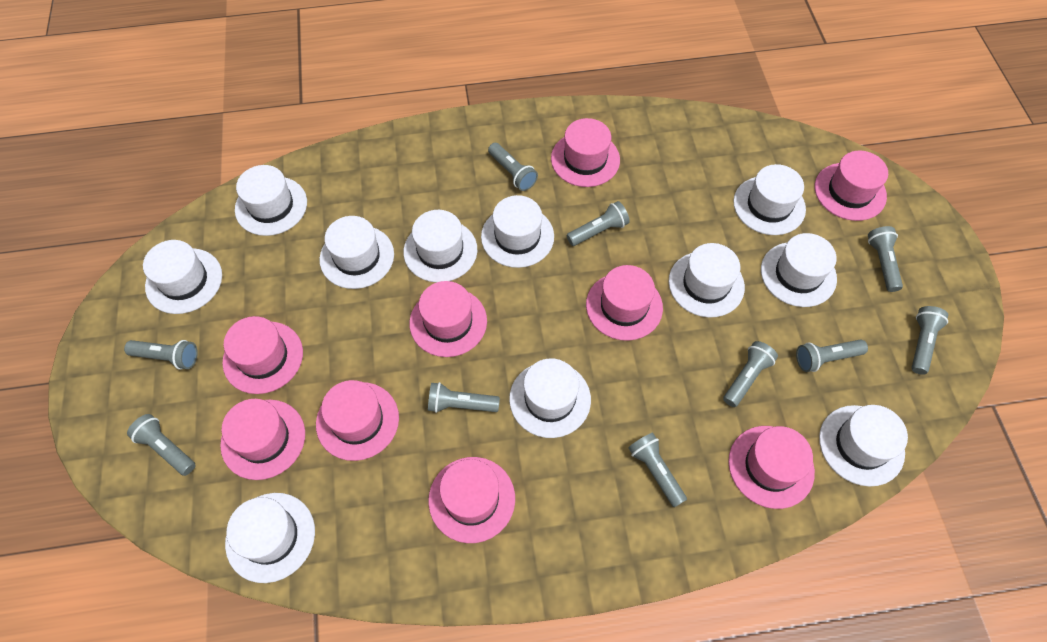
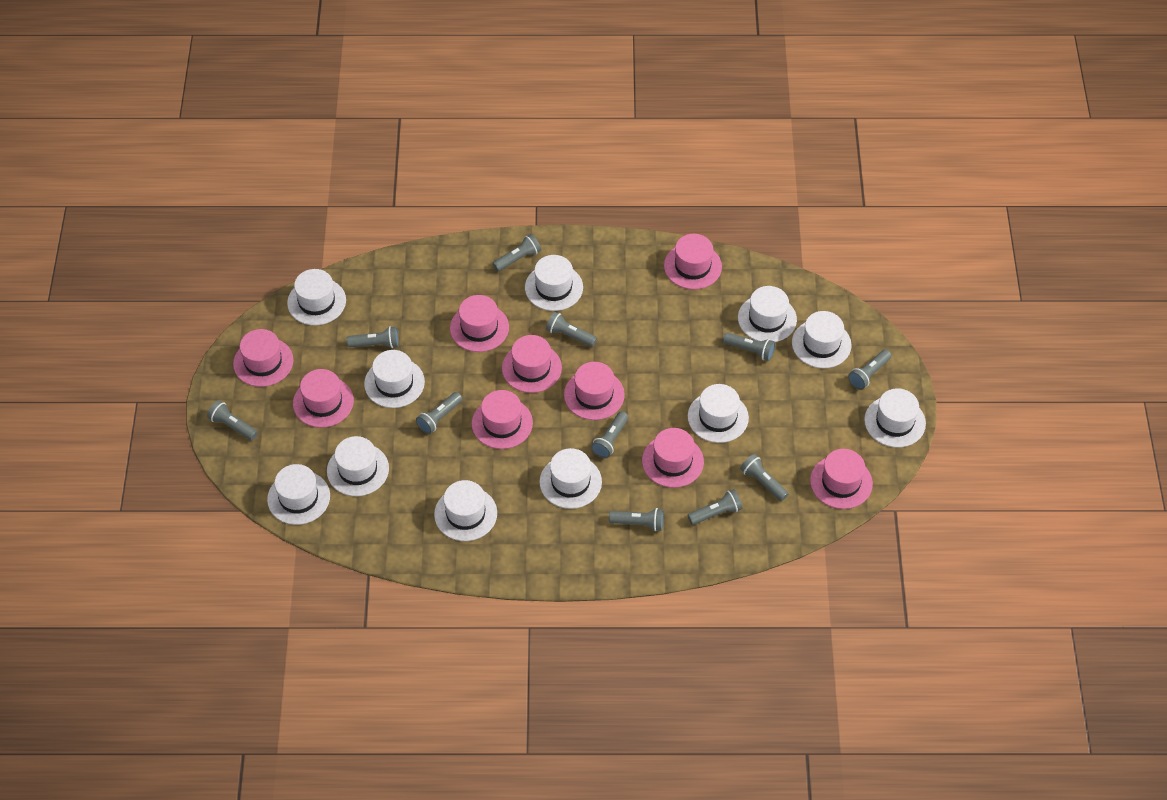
grey flashlight: [124,340,198,370] [127,414,196,476] [428,382,500,413] [488,143,538,191] [567,201,630,246] [628,433,687,507] [723,341,778,407] [796,339,868,372] [868,226,903,292] [912,306,948,375] = 10 -> [207,400,258,440] [347,326,399,348] [416,392,462,434] [493,234,541,271] [546,312,597,347] [591,411,628,458] [609,508,664,531] [687,489,742,525] [723,332,775,361] [740,454,789,501] [848,349,891,390] = 11

